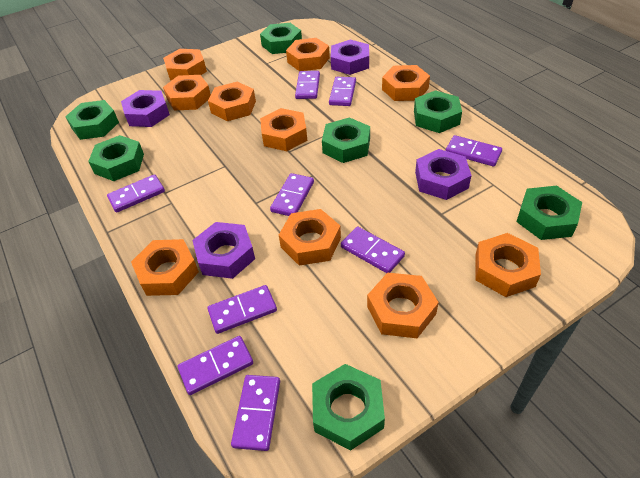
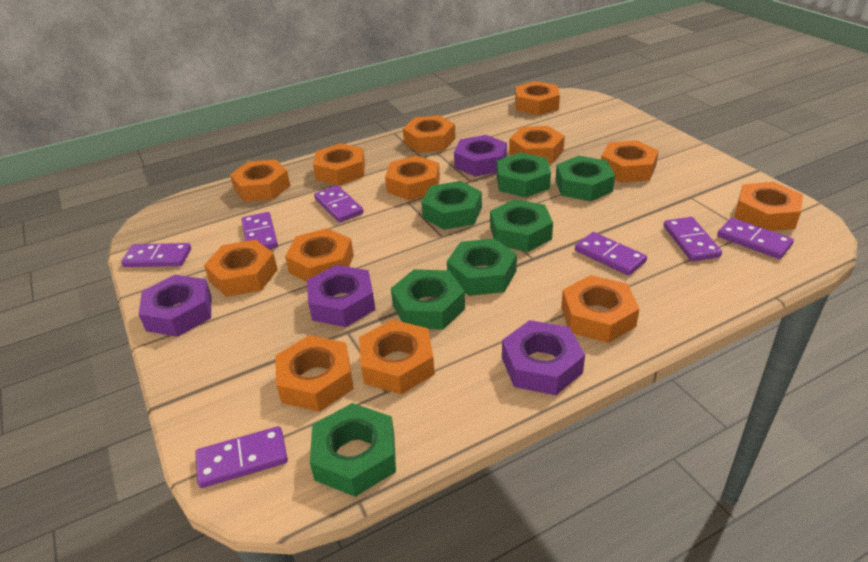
orange nut: [131,239,199,296] [163,49,207,81] [163,75,211,111] [208,82,256,121] [260,108,307,151] [279,209,341,266] [286,38,330,71] [367,273,439,338] [382,65,430,101] [475,233,541,297] = 10 -> [204,240,278,297] [230,159,290,202] [275,335,354,412] [285,228,354,282] [313,143,365,185] [359,320,435,394] [385,156,440,201] [403,115,456,153] [509,126,565,163] [515,81,560,115] [561,275,639,343] [601,140,659,183] [734,182,803,231] = 13
purple domino: [107,174,165,213] [178,336,253,395] [207,285,277,334] [231,375,280,451] [270,173,314,216] [295,71,320,99] [329,77,356,106] [341,227,405,273] [446,135,502,166] = 9 -> [121,243,191,267] [195,426,288,488] [241,212,278,249] [314,185,364,222] [575,232,647,276] [664,217,722,261] [717,218,794,259] = 7

